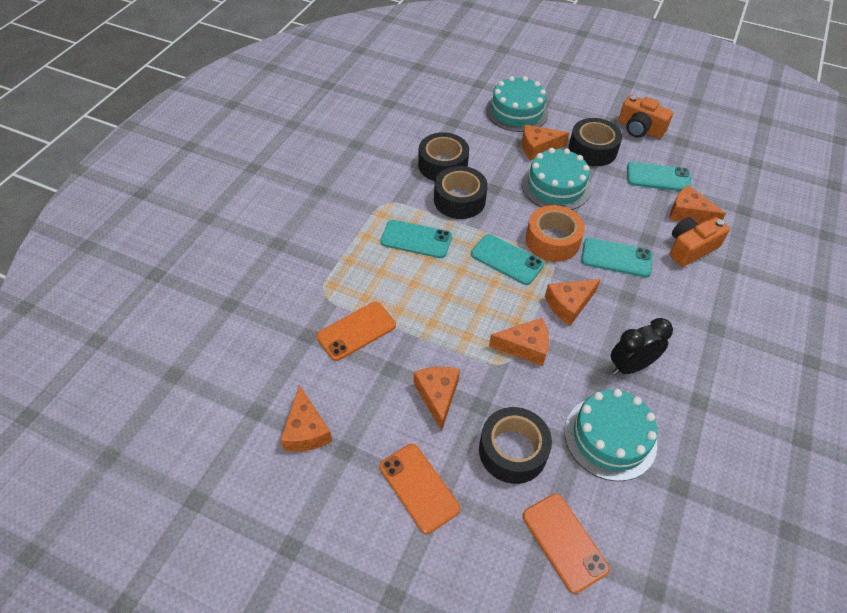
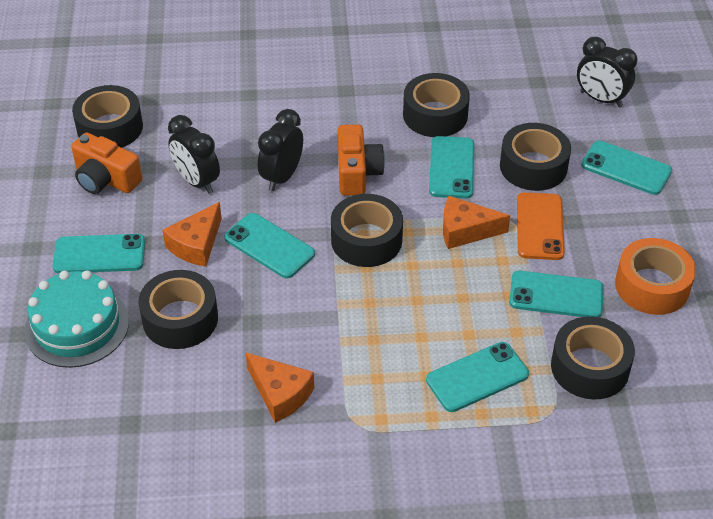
black clock: [611,318,673,375] = 1 -> [168,115,220,194] [258,109,303,191] [577,37,637,107] = 3
black tape: [418,132,469,181] [434,166,488,219] [479,407,552,484] [569,118,622,166] = 4 -> [72,85,143,148] [138,270,218,349] [331,194,403,267] [403,73,470,137] [500,123,571,191] [551,316,635,400] = 6
orange cheese: [280,385,332,452] [414,367,460,431] [489,318,549,366] [522,125,569,161] [545,279,601,326] [669,185,726,224] = 6 -> [163,202,222,267] [245,352,314,423] [443,196,510,249] = 3
orange phone: [316,302,396,361] [380,444,460,534] [523,494,610,594] = 3 -> [517,192,565,260] = 1
turquoise cake: [486,76,549,132] [522,148,591,210] [565,389,657,481] = 3 -> [24,270,129,368] = 1
turquoise phone: [380,220,452,258] [471,234,544,285] [581,238,653,277] [627,162,692,191] = 4 -> [52,234,145,274] [224,213,315,278] [426,342,529,412] [429,136,474,199] [509,271,604,317] [581,141,672,195] = 6

